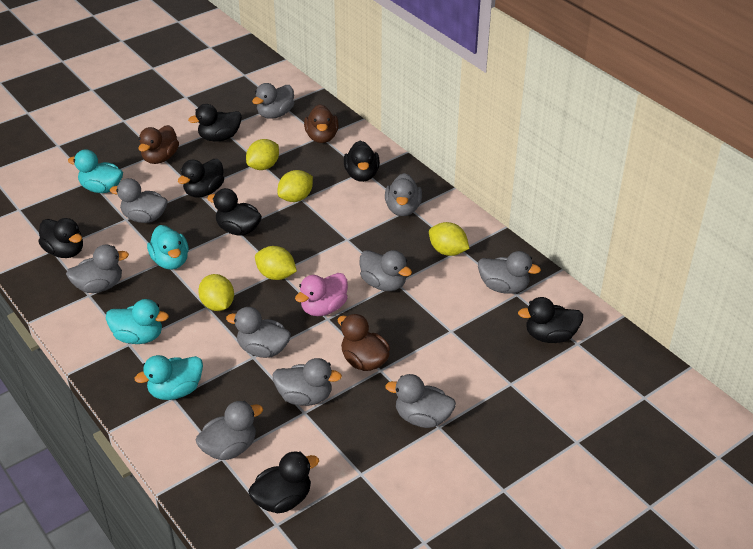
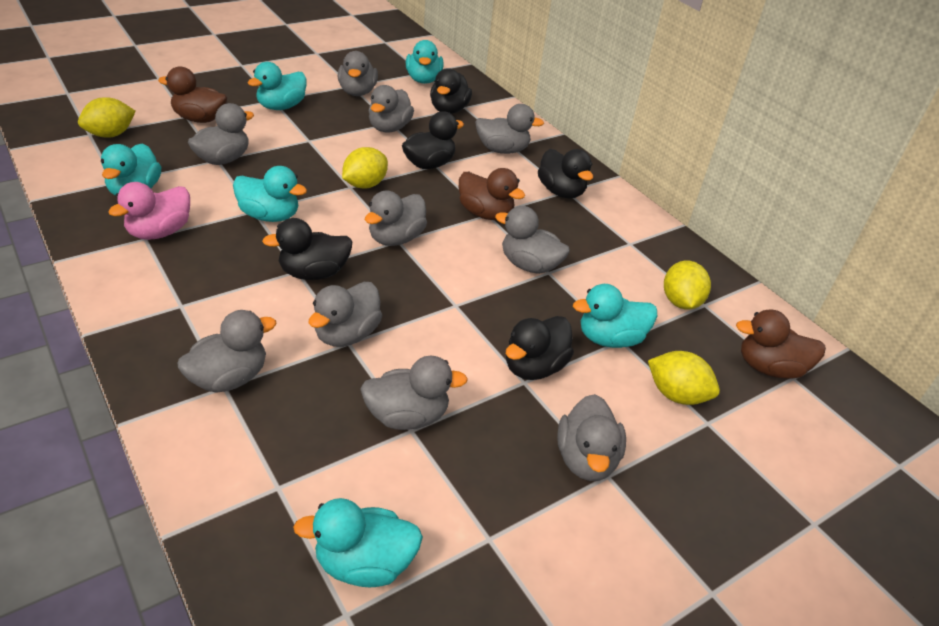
black duck: [38,218,83,258] [178,159,224,197] [188,104,242,141] [207,188,262,236] [248,451,319,513] [344,141,380,182] [518,297,583,343] = 7 -> [262,218,353,280] [402,111,464,169] [430,68,472,114] [506,316,574,380] [538,149,593,199] = 5
turquoise duck: [68,149,123,193] [106,299,169,344] [135,355,203,400] [147,225,189,270] = 4 -> [101,143,161,196] [233,166,307,222] [248,62,306,110] [293,498,423,587] [406,40,444,84] [573,284,657,348] = 6
yellow lemon: [198,274,234,311] [246,139,279,170] [255,246,297,280] [277,170,313,202] [429,222,469,256] = 5 -> [78,97,135,138] [342,147,388,188] [648,351,720,405] [664,261,711,310] = 4

